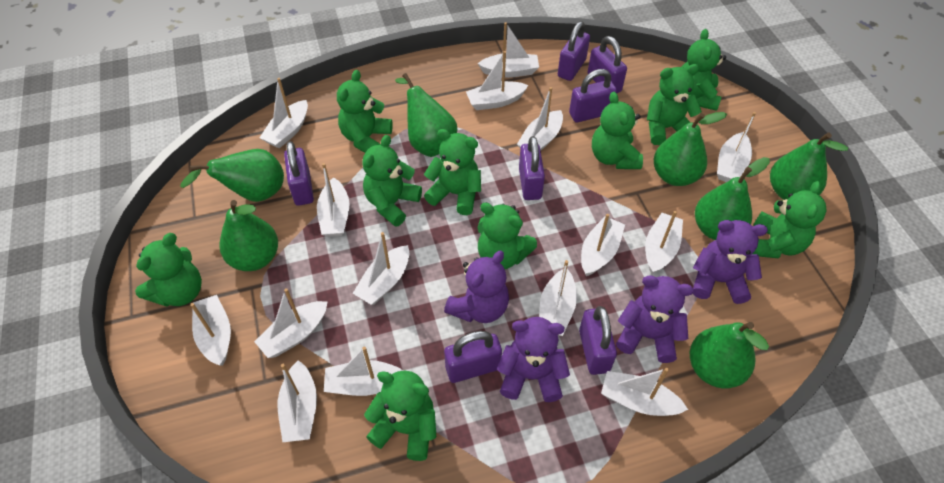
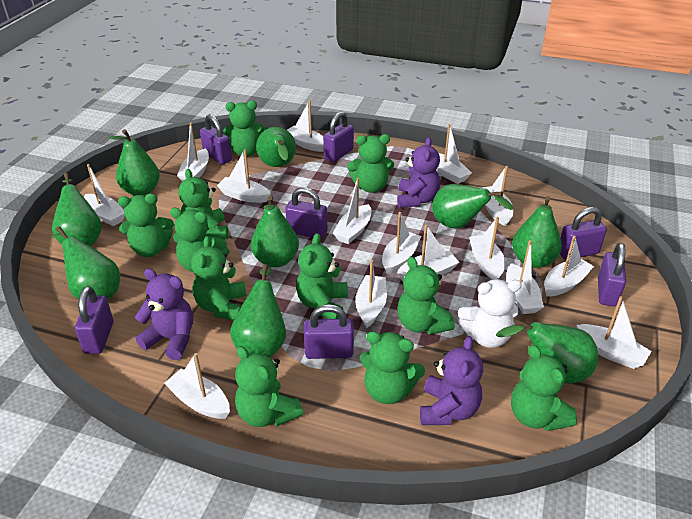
green pear: [180,149,284,202] [220,200,278,271] [395,73,457,157] [654,112,727,186] [690,322,769,388] [695,157,770,240] [770,133,848,200] = 7 -> [51,226,120,299] [52,173,102,246] [109,129,160,196] [230,264,286,357] [251,196,299,267] [256,127,296,167] [432,184,513,228] [496,319,598,383] [512,196,562,268] = 9
green teddy bear: [135,233,202,307] [337,70,393,153] [362,135,422,227] [364,370,436,461] [424,129,481,215] [477,202,537,269] [592,92,643,169] [647,64,702,145] [682,29,726,111] [753,181,827,258] = 10 -> [118,194,174,257] [170,208,229,272] [179,169,228,239] [191,236,246,321] [222,101,266,157] [235,346,303,427] [296,233,348,319] [347,134,394,193] [360,331,425,404] [397,257,455,335] [511,345,577,431] = 11
purple teddy bear: [444,251,509,323] [497,317,570,402] [616,275,694,363] [693,220,768,304] = 4 -> [135,268,193,360] [397,137,440,208] [420,336,483,425] = 3
white teddy bear: none = 0 -> [457,279,522,348] = 1

